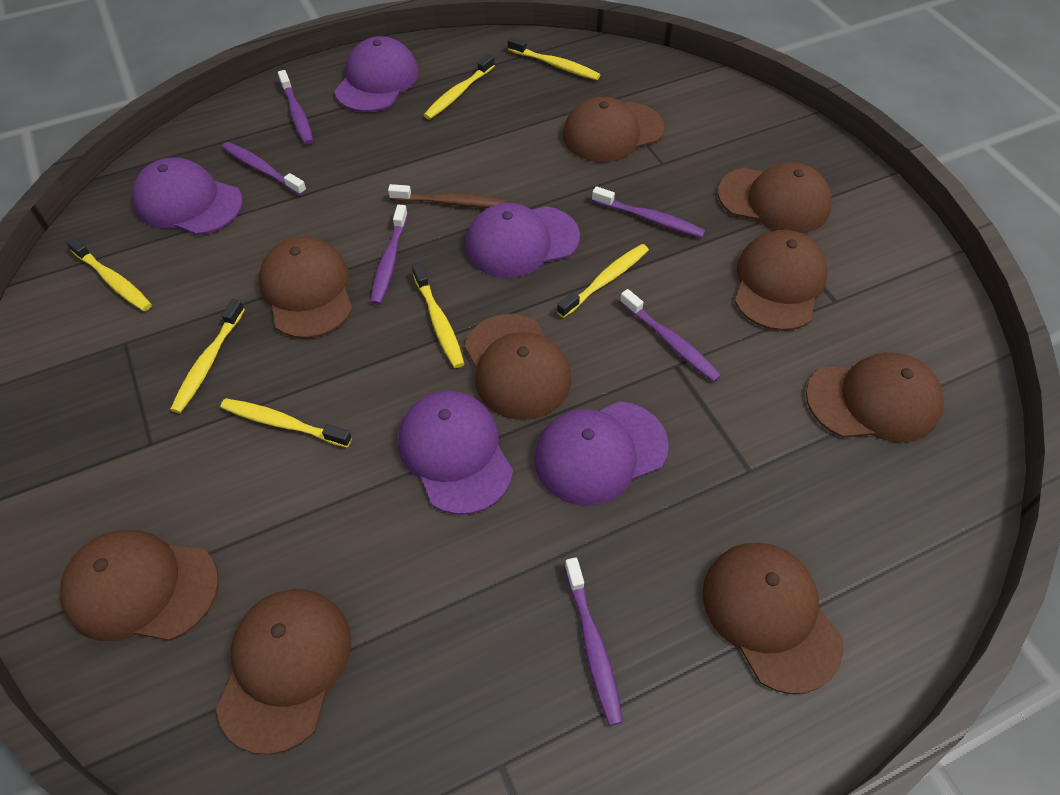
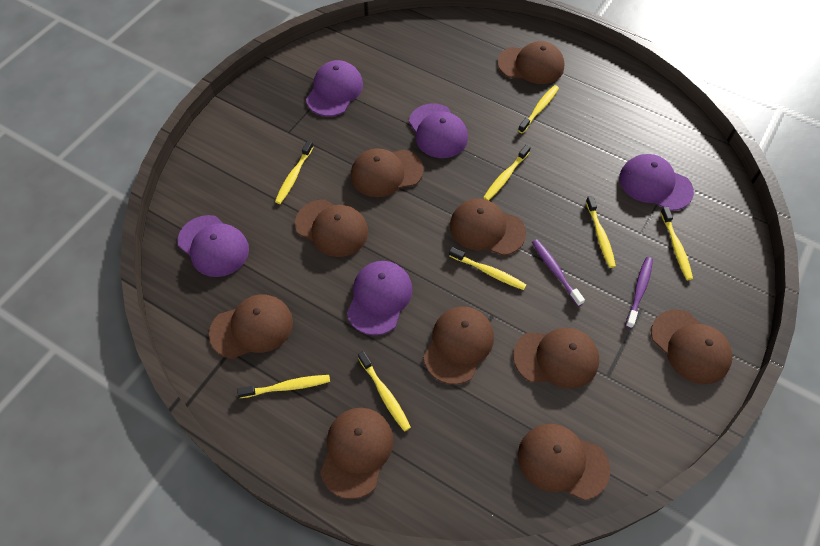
brown cap: [60,530,219,641] [216,589,351,755] [259,237,353,339] [465,314,571,420] [563,97,665,162] [702,543,843,694] [718,162,832,233] [735,230,827,331] [806,352,944,443] = 9 -> [209,294,293,359] [295,200,368,257] [320,408,394,499] [351,148,424,197] [423,306,494,385] [450,199,526,256] [497,41,564,84] [513,328,599,389] [518,424,610,500] [651,310,732,384] = 10
brown toothbrush: [388,184,506,208] = 1 -> none = 0
purple toothbrush: [222,142,307,196] [278,70,313,145] [370,204,408,305] [564,557,623,726] [592,186,705,238] [620,289,722,382] = 6 -> [532,239,585,306] [625,257,653,328] = 2
yellow toothbrush: [66,237,152,311] [170,299,245,413] [221,398,352,447] [412,263,464,368] [424,54,495,120] [508,36,600,80] [557,244,649,318] = 7 -> [237,375,330,398] [275,141,313,204] [358,351,411,431] [449,247,526,290] [483,145,531,200] [518,85,559,133] [586,196,616,268] [660,207,693,280] = 8

